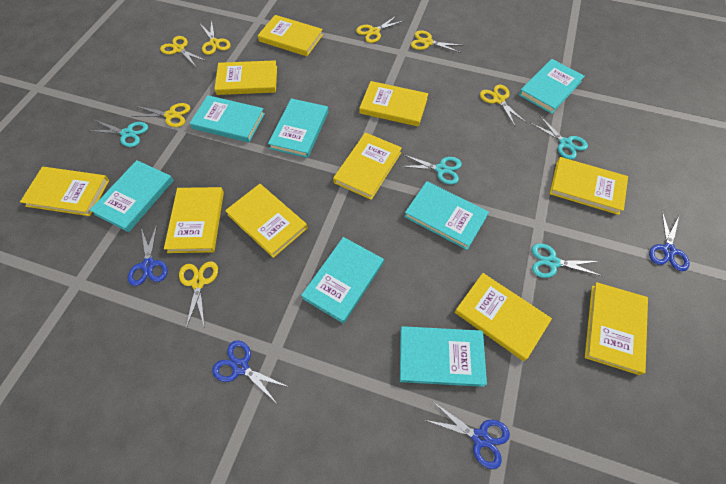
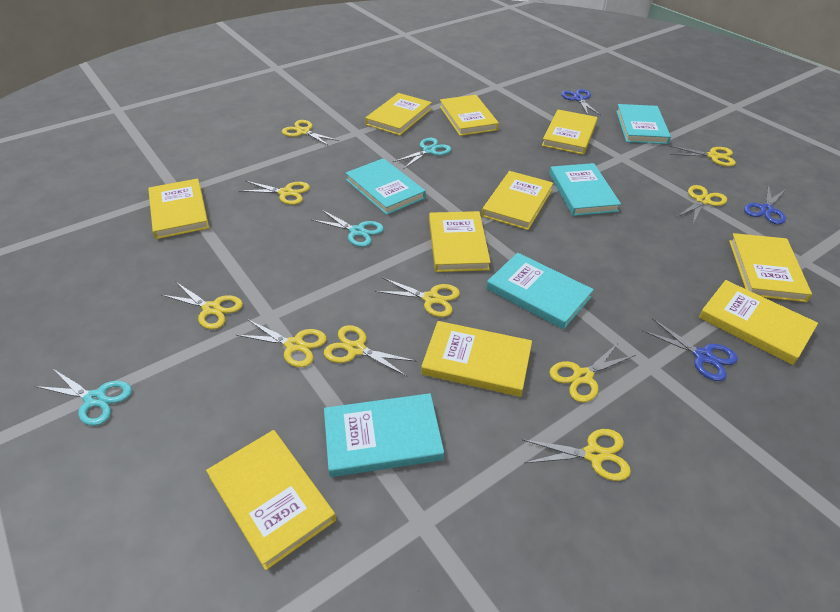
blue scissors: [128,224,168,286] [212,340,289,402] [426,401,510,469] [649,211,690,271] = 4 -> [561,89,601,116] [642,318,738,381] [744,184,786,224] = 3
turquoise book: [90,160,174,232] [190,95,265,142] [268,98,328,158] [301,237,384,324] [400,326,487,387] [404,181,489,250] [519,59,585,114] = 7 -> [324,393,444,477] [346,158,426,215] [486,253,594,329] [549,163,621,216] [616,104,671,144] = 5
turquoise scissors: [91,120,148,147] [399,154,462,185] [531,116,588,160] [532,243,602,278] = 4 -> [35,369,132,426] [312,210,384,247] [393,138,451,169] = 3
yellow scissors: [131,103,190,127] [160,36,206,65] [179,261,218,328] [200,20,231,55] [356,15,404,43] [411,30,463,53] [480,85,527,126] = 7 -> [162,282,243,329] [236,320,326,367] [241,181,310,205] [282,120,340,147] [324,325,417,377] [375,277,460,317] [522,429,631,481] [549,342,636,402] [670,146,736,166] [677,185,727,225] = 10

